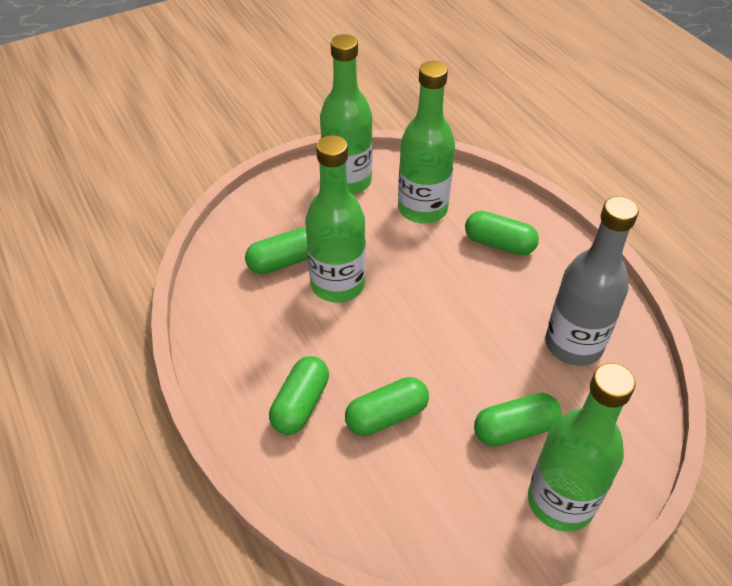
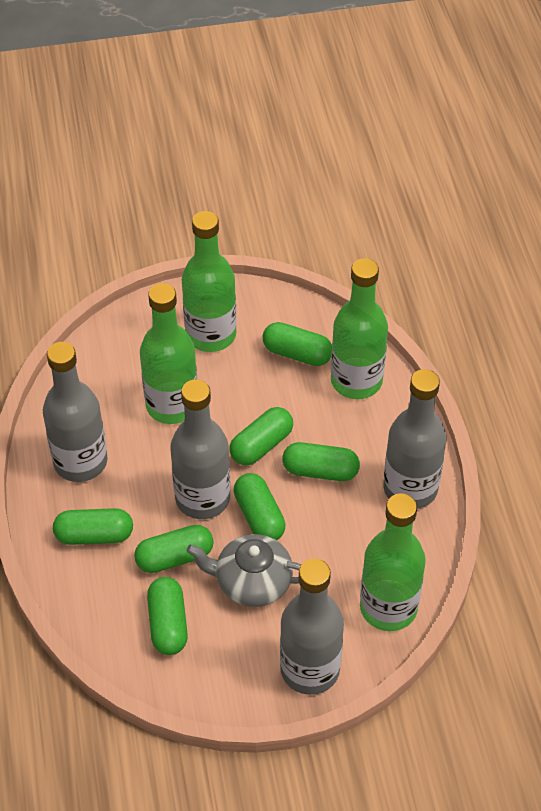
green capsule: [245,228,308,274] [269,356,329,435] [345,377,429,436] [465,211,539,255] [474,393,562,447] = 5 -> [53,508,133,545] [134,525,214,573] [147,577,188,655] [230,407,293,465] [234,473,285,540] [262,322,332,366] [282,442,360,481] = 7
grey bottle: [545,196,639,366] = 1 -> [43,342,108,482] [170,379,230,519] [280,559,344,695] [383,369,447,509] = 4
grey teapot: none = 0 -> [186,534,302,607] = 1

